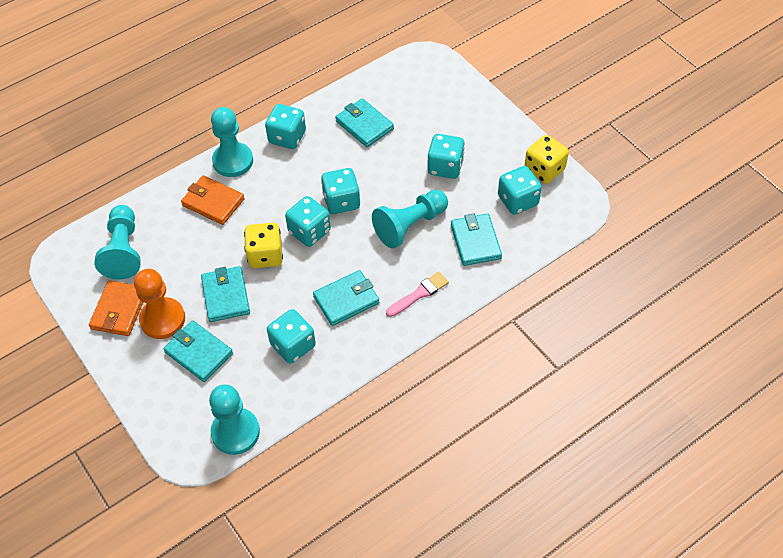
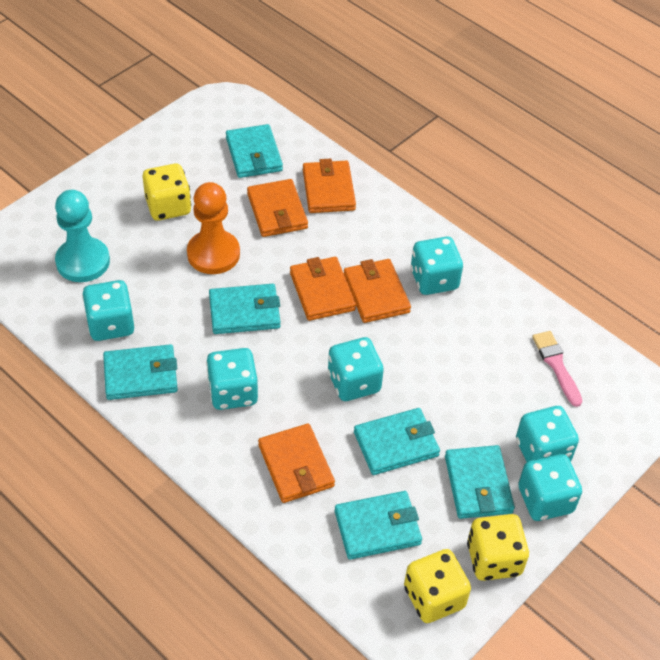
orange wallet: [89,280,143,336] [181,175,245,225] = 2 -> [247,179,308,237] [258,424,335,503] [290,257,356,321] [303,158,356,213] [344,259,411,323] = 5
turquoise pawn: [95,205,141,280] [209,384,260,455] [211,107,253,177] [372,190,448,248] = 4 -> [55,190,110,282] = 1
turquoise wallet: [163,320,233,382] [201,266,250,322] [313,270,379,326] [335,98,394,147] [451,214,502,266] = 5 -> [103,344,178,400] [209,284,280,334] [226,124,283,178] [335,491,422,560] [354,408,440,475] [445,445,515,519] = 6
yellow dice: [244,223,283,268] [524,135,569,184] = 2 -> [143,164,191,221] [404,549,471,623] [467,514,529,581] = 3

